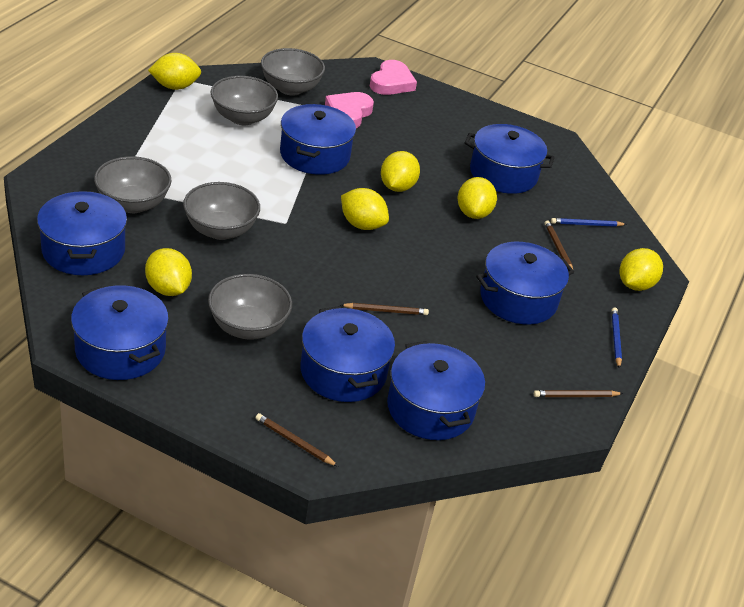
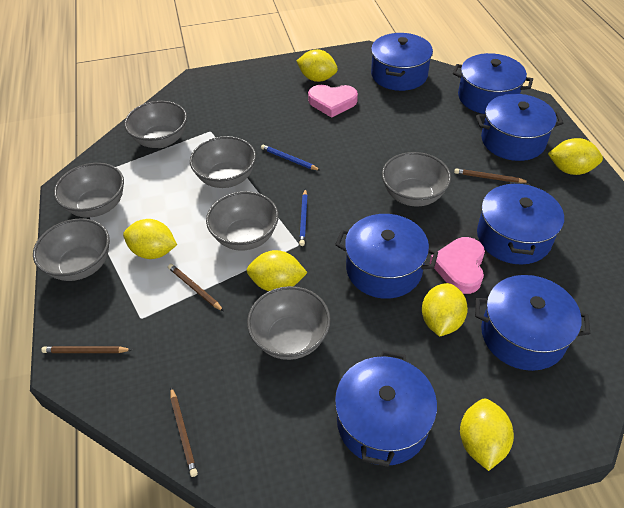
grey bowl: [94,156,171,213] [183,182,260,240] [208,274,292,340] [211,76,278,125] [261,48,325,96] = 5 -> [33,218,110,281] [54,163,124,218] [124,101,187,148] [190,136,256,188] [206,191,279,251] [247,286,331,360] [382,152,451,206] = 7

